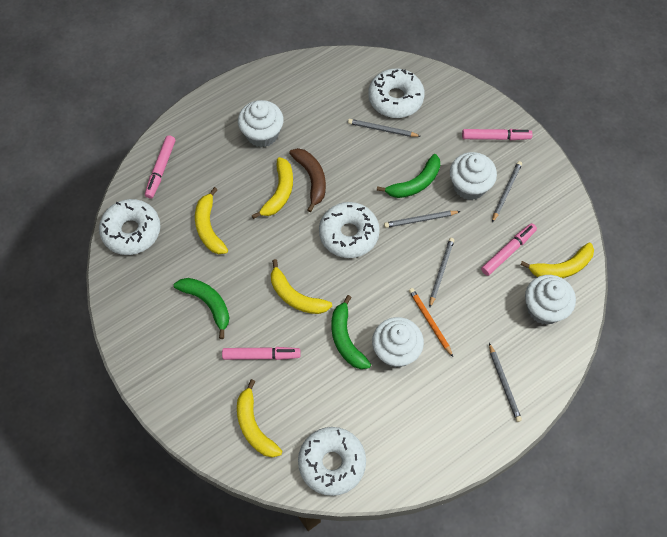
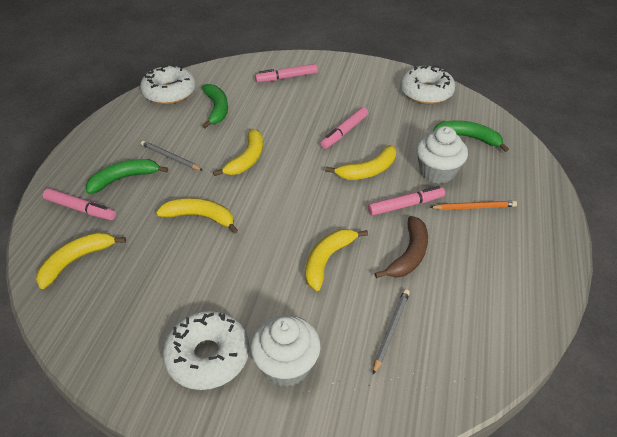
grey pencil: [348,119,421,137] [384,211,461,228] [429,238,455,308] [489,343,522,422] [492,161,522,223] = 5 -> [141,140,203,171] [373,289,410,375] = 2
white cupcake: [238,100,284,147] [372,317,424,368] [450,152,497,200] [525,275,576,325] = 4 -> [250,315,321,387] [416,126,468,184] = 2
white donut: [99,199,161,255] [298,427,366,496] [319,202,380,258] [368,69,425,118] = 4 -> [140,64,196,104] [162,310,249,390] [400,65,455,104] = 3

